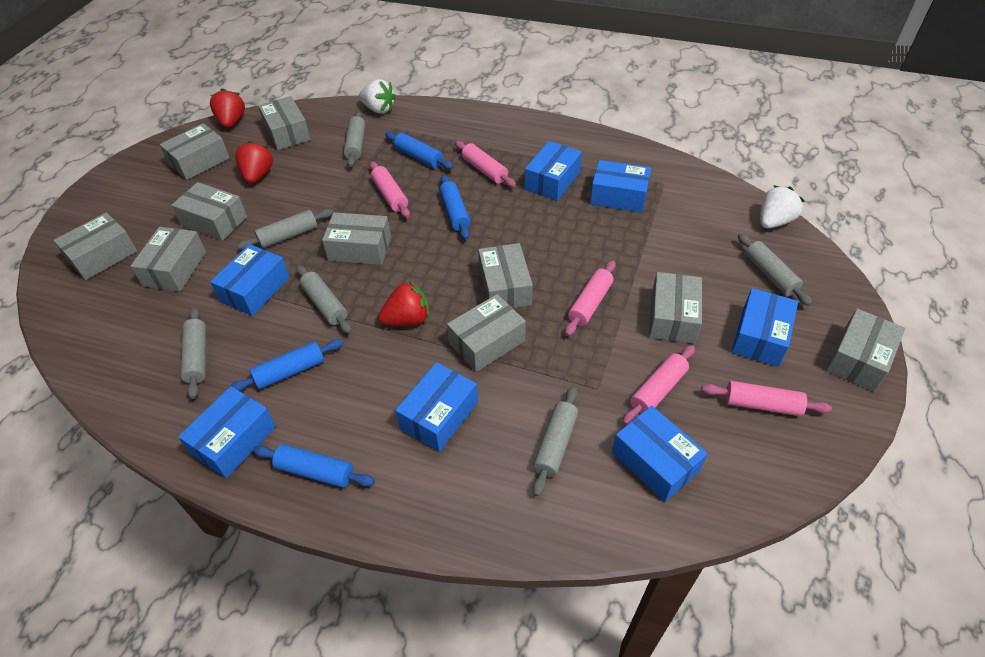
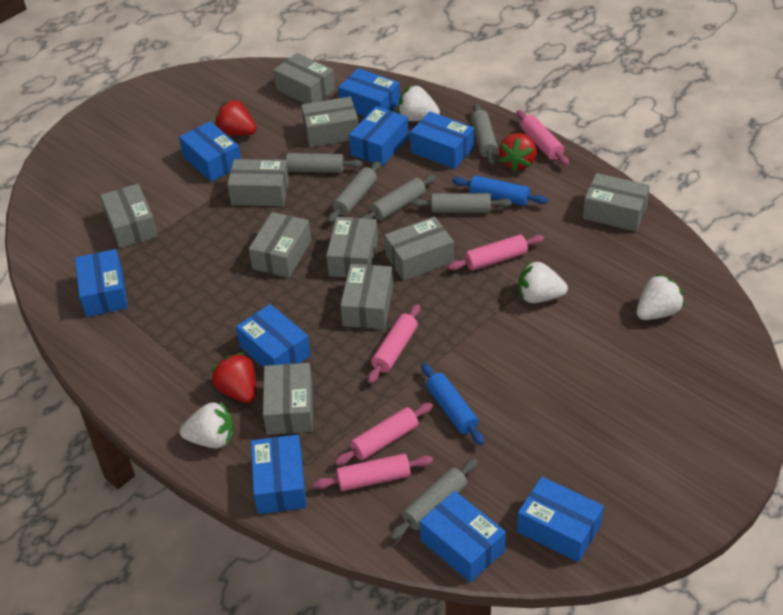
blue box: [178,386,276,478] [210,244,290,316] [395,362,478,452] [524,141,582,201] [590,160,651,213] [612,406,708,502] [732,288,798,367] = 7 -> [75,249,128,317] [179,121,241,182] [236,304,311,368] [251,435,307,514] [338,68,400,117] [349,106,409,166] [410,112,474,169] [420,491,506,582] [517,477,604,562] = 9
blue rolling pin: [231,339,344,391] [253,444,375,488] [385,132,453,169] [439,175,470,240] = 4 -> [421,363,484,445] [452,175,548,206] = 2
white strawberry: [359,79,396,114] [760,185,805,228] = 2 -> [180,401,234,448] [398,85,440,121] [518,261,568,303] [637,274,685,320] = 4

